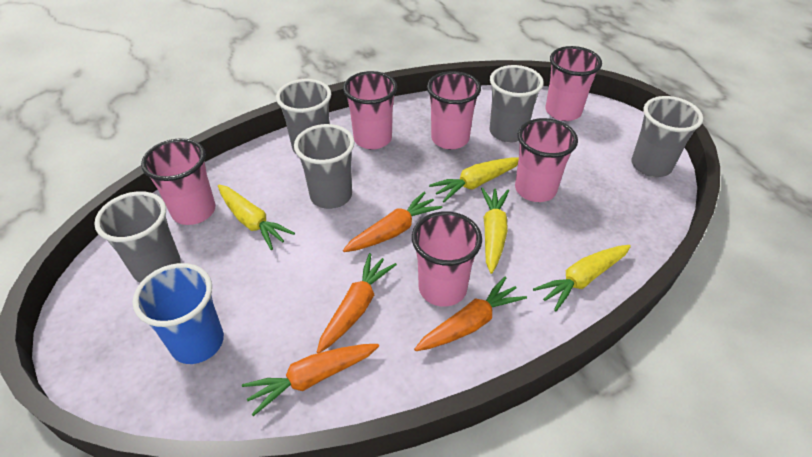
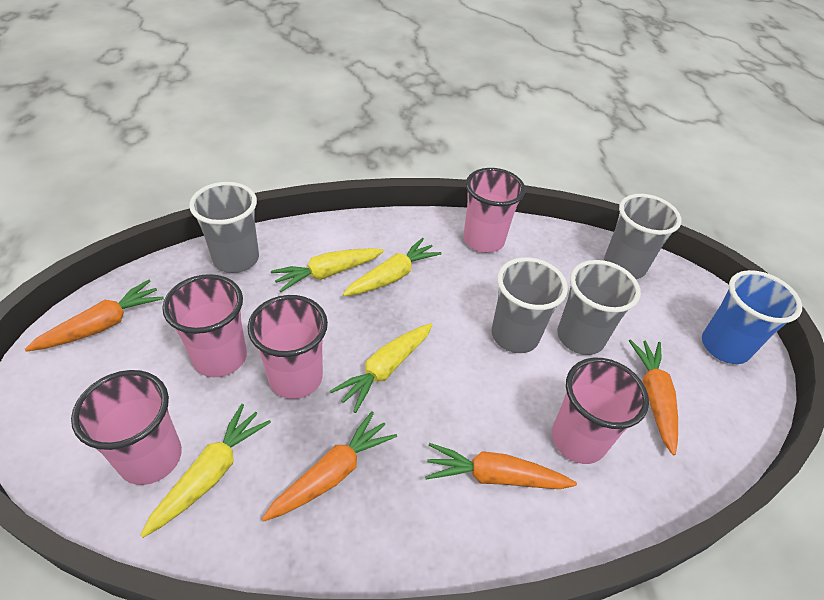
grey cup: [94,191,181,283] [276,79,331,154] [294,124,355,209] [489,65,544,143] [631,96,703,177] = 5 -> [189,182,259,273] [492,257,568,353] [557,260,641,355] [604,194,681,279] = 4
pink cup: [141,138,216,225] [343,71,397,150] [412,211,482,307] [427,71,481,150] [515,118,578,202] [546,46,602,121] = 6 -> [71,370,182,485] [162,274,247,377] [248,295,328,399] [463,168,525,253] [552,358,649,464] = 5

